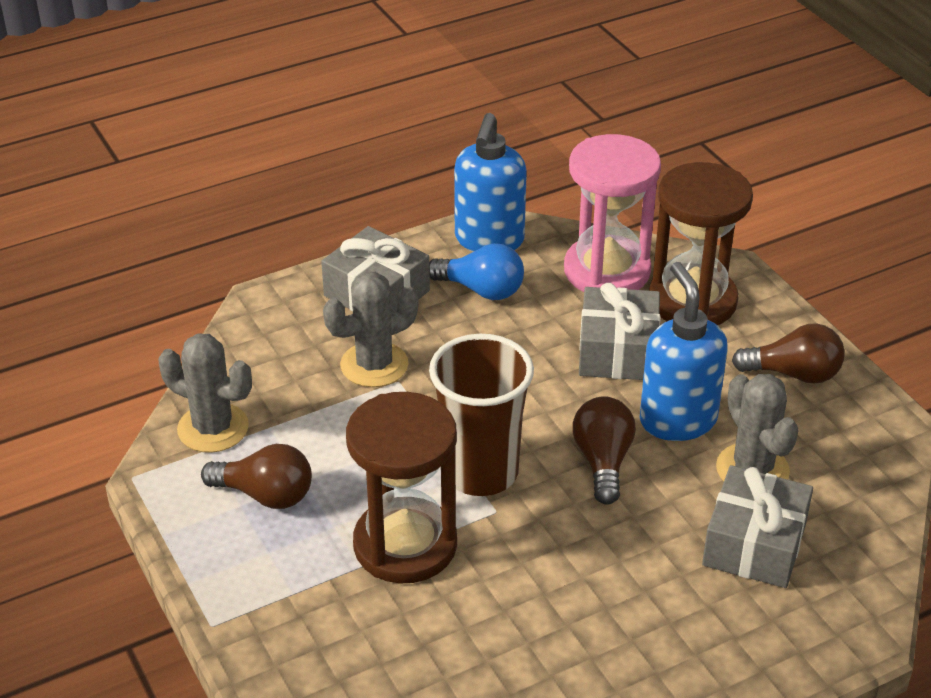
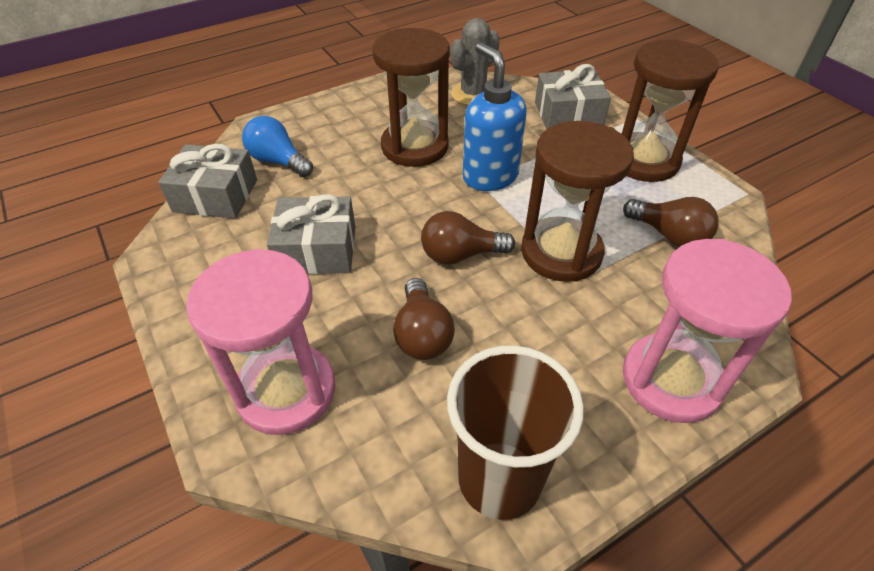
blue soap dispenser: [454,113,527,252] [640,262,728,441] = 2 -> [463,42,527,191] = 1
brown hourglass: [346,392,457,583] [649,162,753,325] = 2 -> [372,28,450,167] [521,121,634,282] [622,39,719,182] = 3
grey cactus: [158,333,252,453] [323,272,419,387] [716,374,799,481] = 3 -> [450,18,500,105] = 1
pink hourglass: [564,134,661,292] = 1 -> [186,249,335,435] [623,239,792,423] = 2

